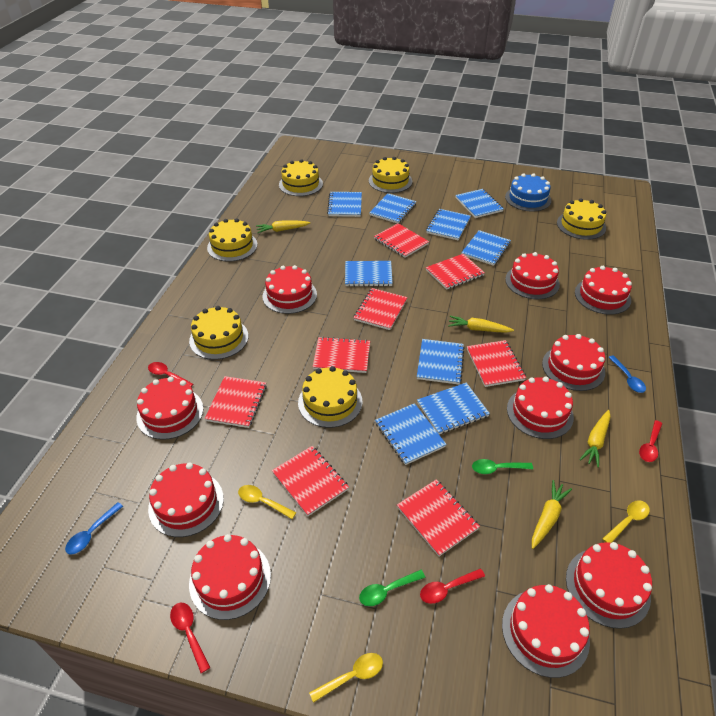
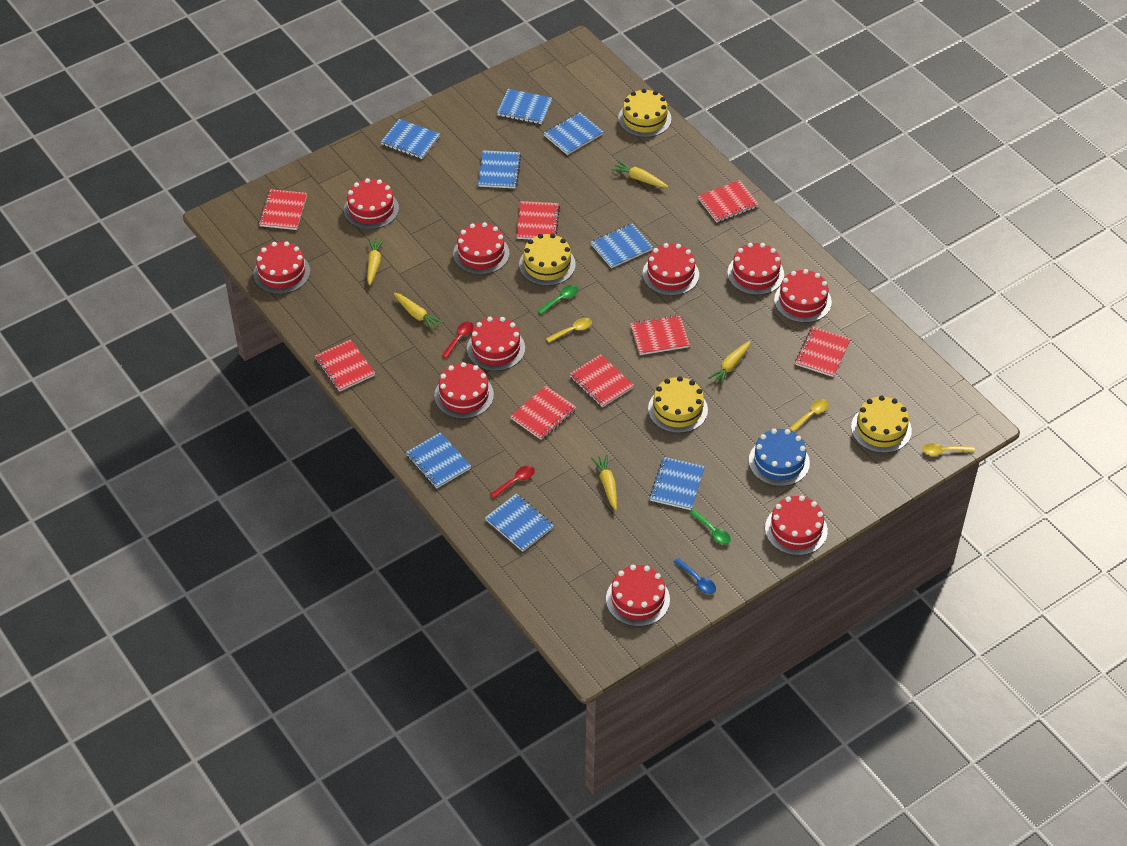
blue notebook: [327,192,362,217] [345,261,393,287] [369,193,416,223] [375,403,447,465] [417,339,465,385] [417,383,490,434] [426,209,471,240] [455,189,504,218] [461,230,511,266] = 9 -> [381,119,440,159] [406,432,471,488] [478,150,521,189] [485,493,554,552] [497,89,552,124] [544,112,603,155] [591,223,653,268] [649,457,705,510] = 8
blue spoon: [65,502,123,554] [608,355,646,393] = 2 -> [674,558,716,594] = 1
red spoon: [148,362,193,387] [170,603,210,673] [420,569,485,604] [639,420,662,462] = 4 -> [442,321,474,358] [490,466,535,498] = 2
yellow cake: [189,306,248,360] [207,218,257,262] [279,159,323,196] [298,366,362,428] [369,157,412,193] [557,198,606,240] = 6 -> [519,234,576,286] [618,89,671,137] [648,376,708,433] [851,396,912,453] = 4
yellow carrot: [256,220,310,233] [448,316,514,333] [532,480,572,549] [579,410,610,468] = 4 -> [367,238,384,286] [393,293,443,331] [591,455,617,510] [611,161,668,187] [708,341,751,386] = 5

